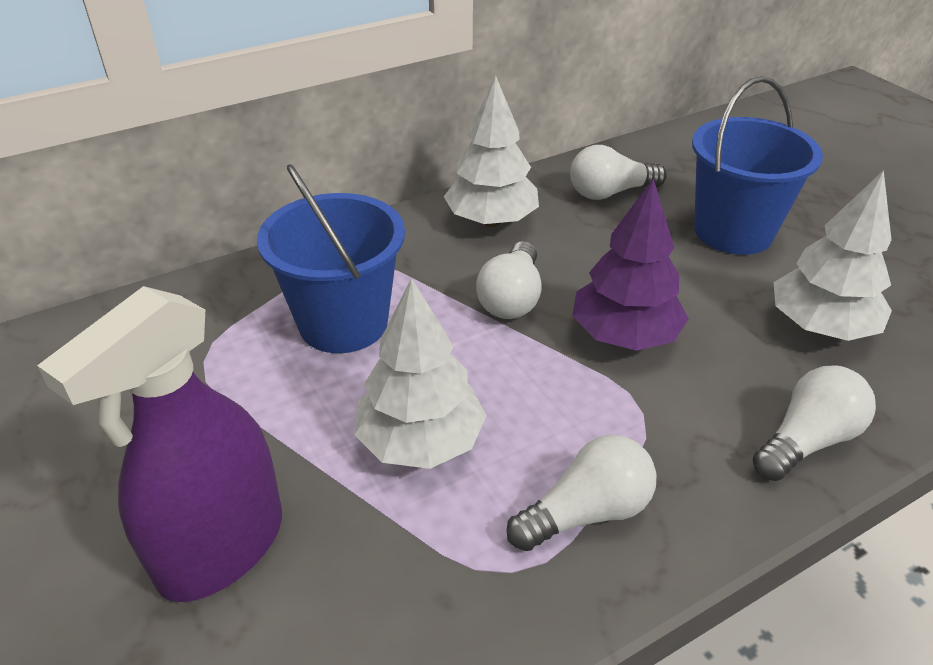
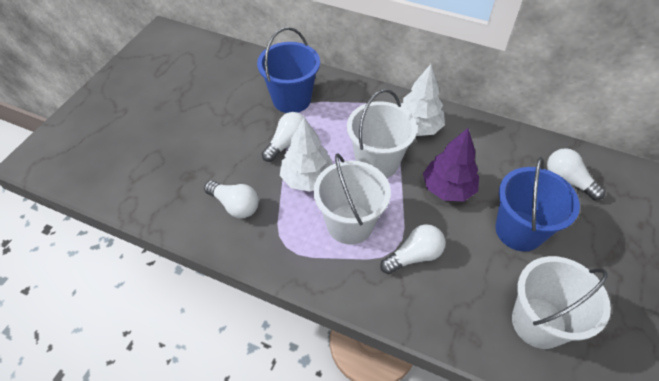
purple spray bottle: [37,286,282,602] = 1 -> none = 0
white bucket: none = 0 -> [313,153,391,245] [347,89,417,178] [512,256,611,349] = 3
white tree: [354,278,487,469] [444,76,539,227] [774,170,892,341] = 3 -> [280,118,333,192] [401,64,445,136] = 2

